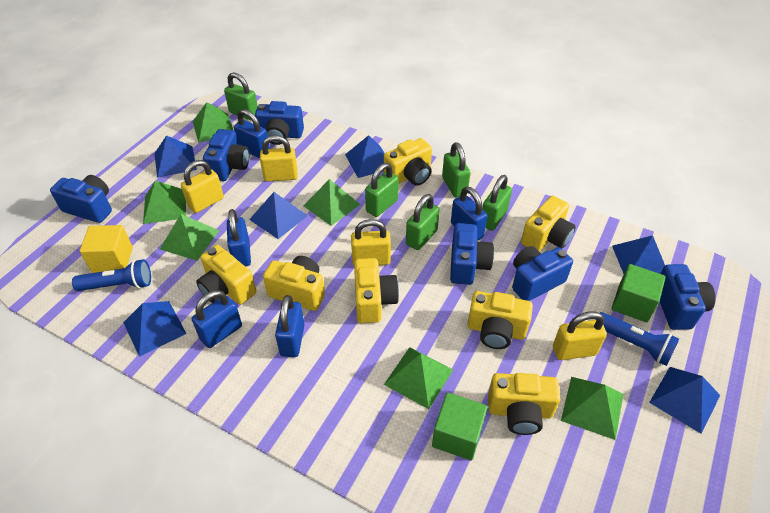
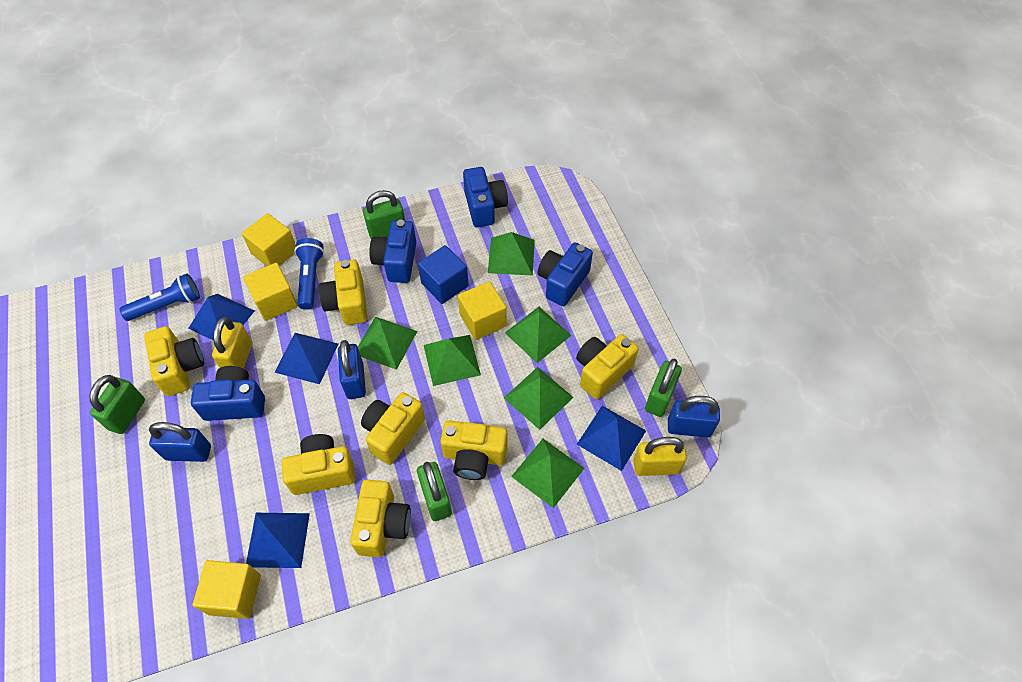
blue camera: [50,175,112,223] [203,129,249,181] [255,101,304,145] [450,223,494,285] [512,246,573,301] [660,264,716,330] = 6 -> [191,366,265,421] [369,220,416,283] [463,167,508,227] [538,243,593,306] = 4
blue cube: none = 0 -> [418,245,469,304] = 1
blue padlock: [192,290,242,348] [227,209,251,266] [234,109,270,158] [275,295,305,357] [451,187,488,241] = 5 -> [149,422,211,462] [338,340,366,399] [668,396,720,437] = 3
blue pyramid: [123,301,187,357] [154,135,197,178] [249,192,308,239] [345,135,385,178] [612,235,665,274] [649,367,720,433] = 6 -> [188,294,254,341] [246,513,310,568] [275,333,338,384] [577,406,646,471] = 4
green cube: [432,393,487,461] [612,264,666,322] = 2 -> none = 0
green padlock: [224,72,258,120] [365,163,399,217] [406,194,440,250] [442,142,470,197] [482,175,512,231] = 5 -> [89,375,145,434] [363,190,405,239] [417,462,452,521] [645,359,682,417] = 4
yellow cube: [80,225,133,273] = 1 -> [193,560,261,619] [241,213,296,266] [243,263,298,321] [458,281,507,340] = 4
yellow padlock: [181,160,224,213] [260,135,298,182] [351,219,391,265] [553,311,607,360] = 4 -> [212,317,252,369] [633,437,687,476] = 2

